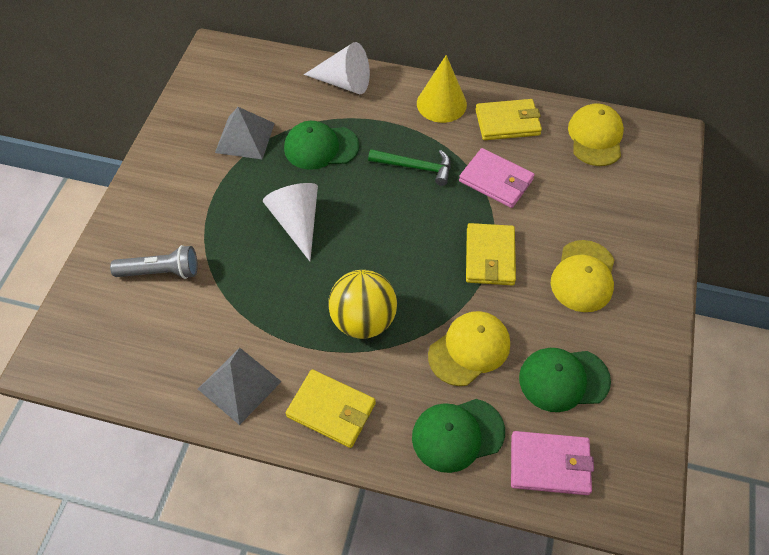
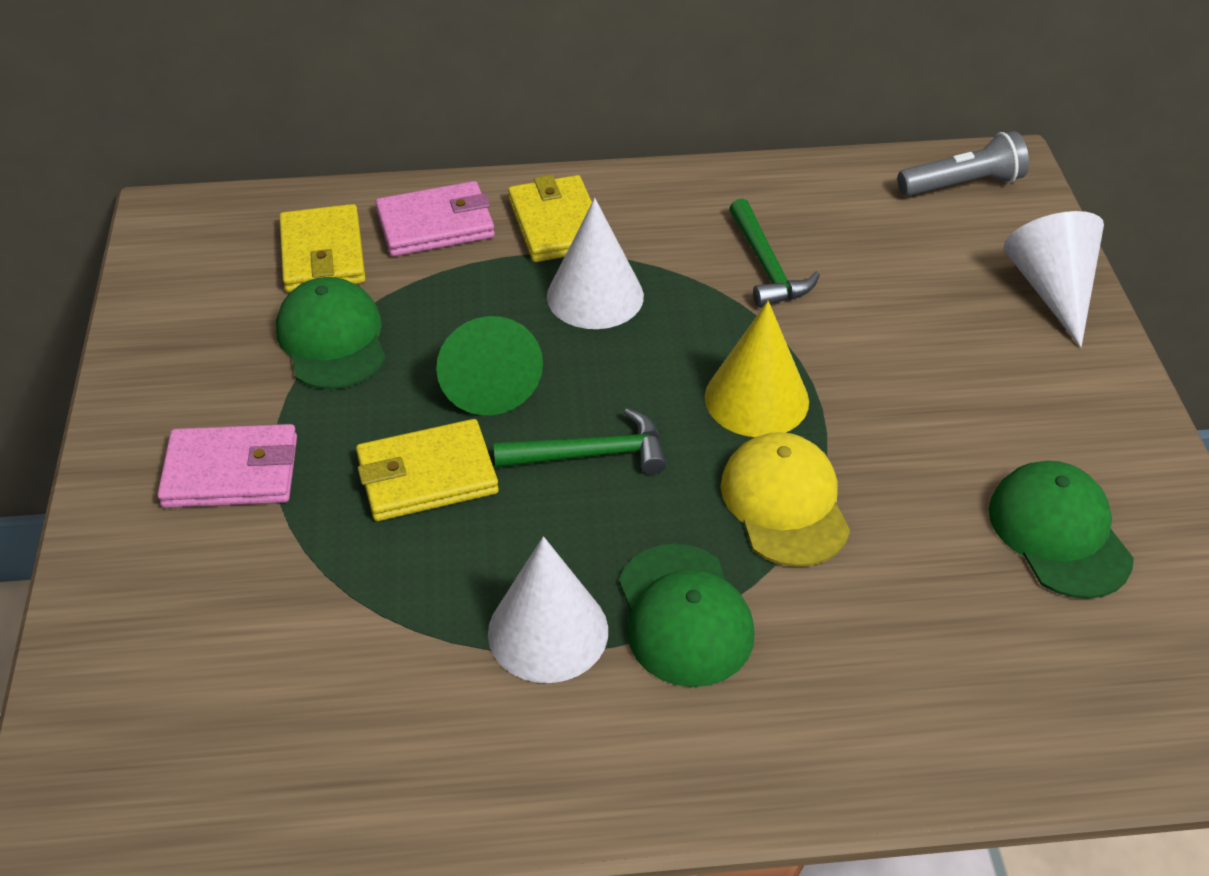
green cone: none = 0 -> [436,316,543,415] = 1
green hammer: [368,149,451,186] = 1 -> [493,408,666,474] [729,199,820,307] = 2
grey pyramid: [198,348,282,425] [215,107,275,159] = 2 -> none = 0
white cone: [263,183,318,261] [304,42,370,94] = 2 -> [488,536,608,683] [547,198,644,329] [1004,211,1104,348] = 3
yellow ball: [328,270,397,339] = 1 -> none = 0
yellow cap: [428,311,510,386] [551,240,614,312] [568,103,624,166] = 3 -> [721,432,850,567] = 1

